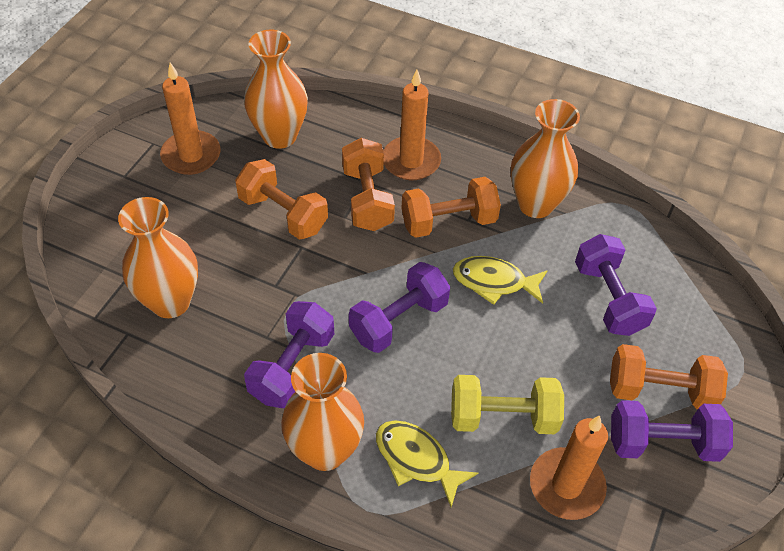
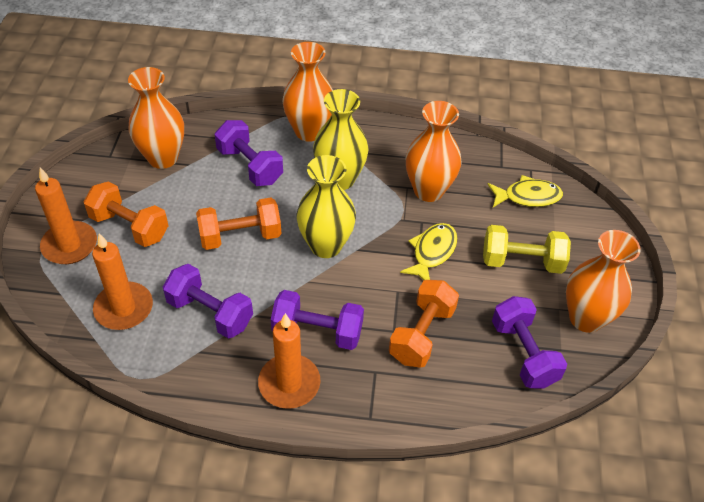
orange dumbbell: [235,159,328,240] [342,138,395,231] [402,177,501,238] [610,344,728,410] = 4 -> [84,181,168,247] [196,198,281,250] [389,280,459,368] = 3
yellow vase: none = 0 -> [297,155,356,258] [313,89,369,190] = 2

